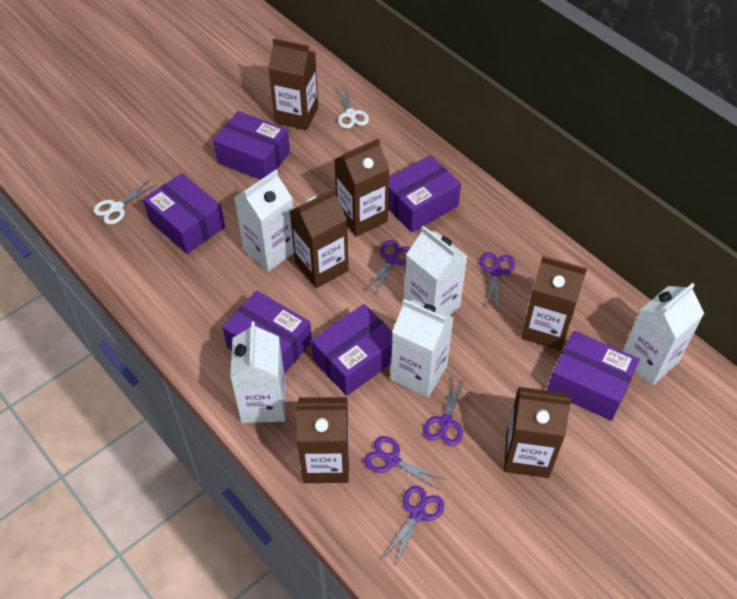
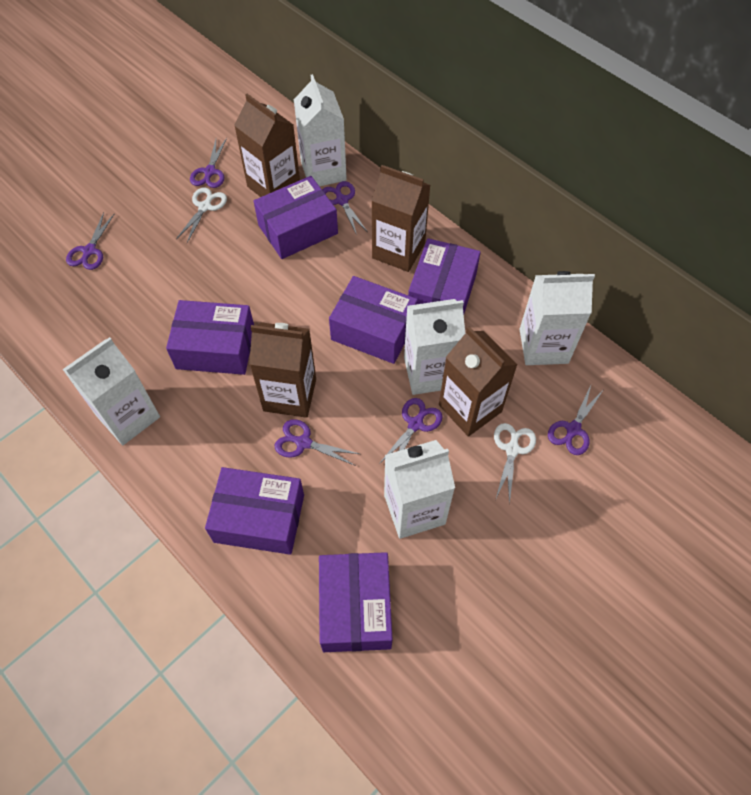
brown carton: [268,38,318,130] [290,188,349,288] [296,397,349,483] [334,138,390,237] [504,387,571,478] [521,256,587,351] = 6 -> [234,94,300,197] [249,322,316,418] [371,165,430,272] [439,326,518,437] = 4
purple scissors: [364,240,411,295] [364,436,446,490] [384,486,444,564] [423,377,465,446] [480,252,515,309] = 5 -> [66,212,115,270] [190,138,227,188] [275,419,359,466] [322,181,367,235] [379,398,443,464] [548,385,602,455] = 6

